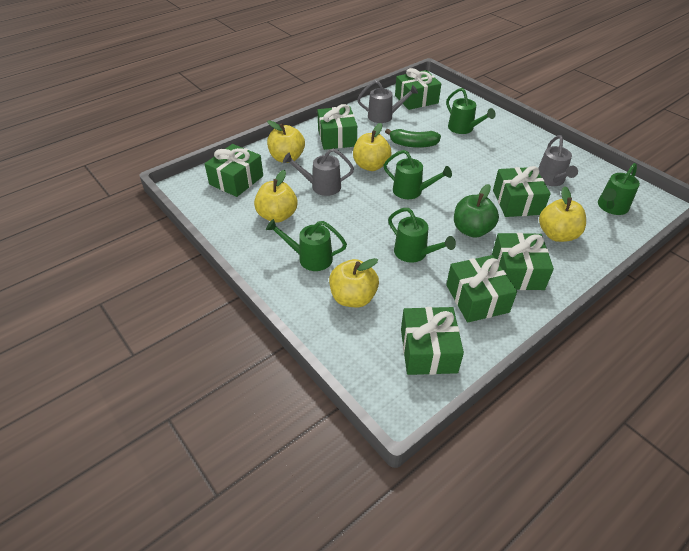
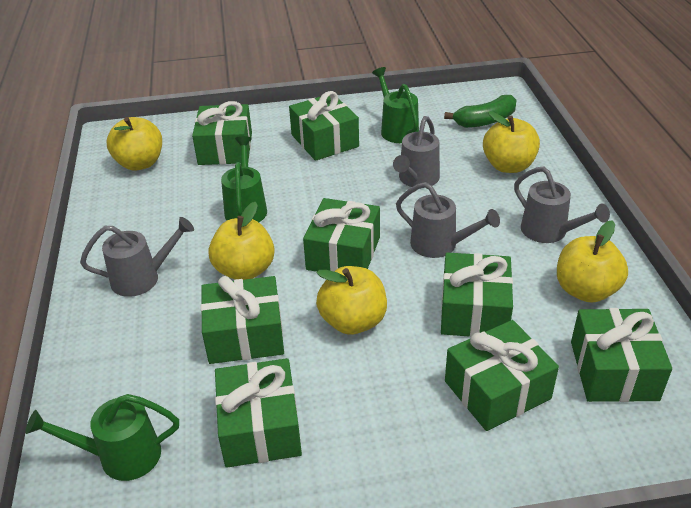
green apple: [454,184,499,238] = 1 -> none = 0
green gift: [204,144,263,197] [317,104,357,150] [395,68,441,110] [401,307,464,375] [446,255,517,322] [492,233,554,290] [493,166,551,217] = 7 -> [192,101,252,165] [201,276,284,364] [215,358,302,468] [289,91,359,161] [303,198,380,272] [441,252,513,337] [445,320,559,431] [571,308,672,402] = 8
green watering can: [266,219,347,271] [384,150,452,199] [388,208,456,263] [446,88,496,134] [598,163,640,215] = 5 -> [26,394,179,481] [221,136,267,222] [372,67,419,143] = 3
grey watering can: [283,148,354,196] [357,80,418,123] [538,135,578,186] = 3 -> [80,217,194,297] [393,116,440,187] [396,182,500,258] [514,167,610,243] = 4

